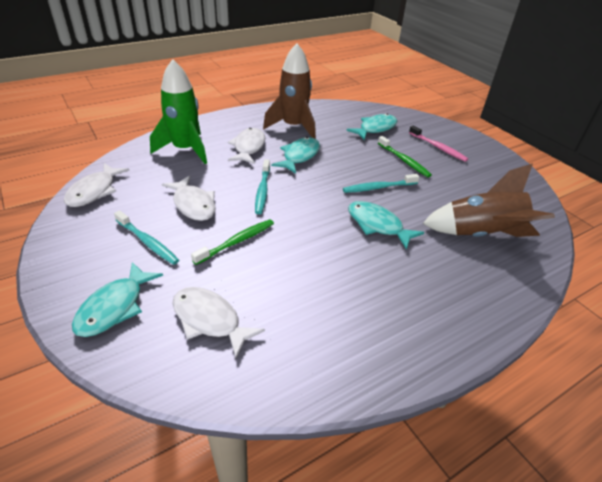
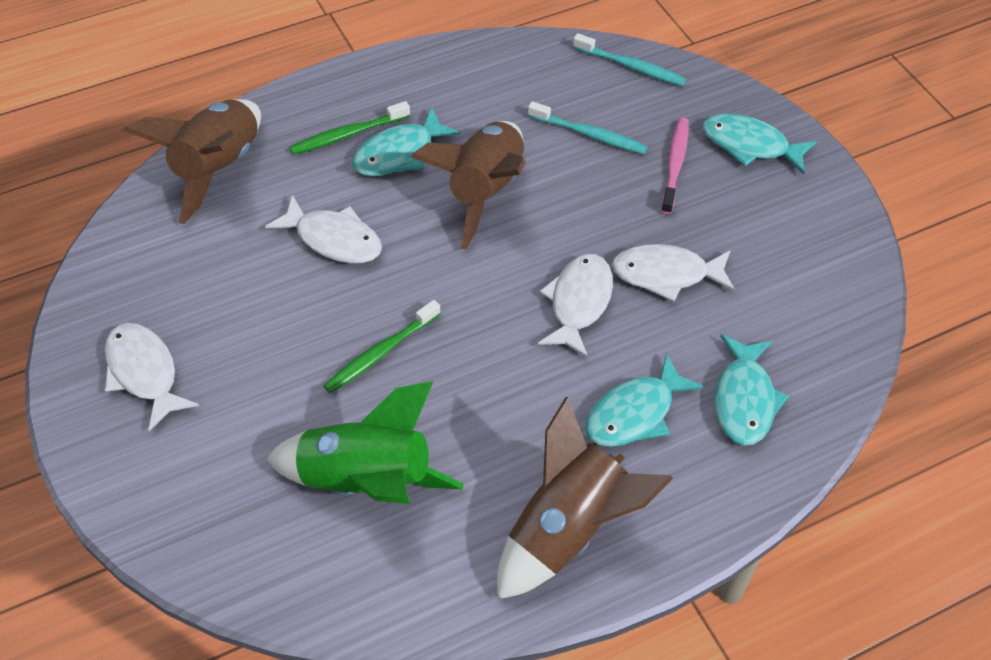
brown rocket: [263,43,316,139] [422,163,555,237] = 2 -> [123,99,261,224] [411,121,526,249] [497,397,673,599] = 3
turquoise toothbrush: [114,210,179,265] [255,159,270,214] [343,174,420,193] = 3 -> [528,101,648,154] [573,33,687,86] = 2

